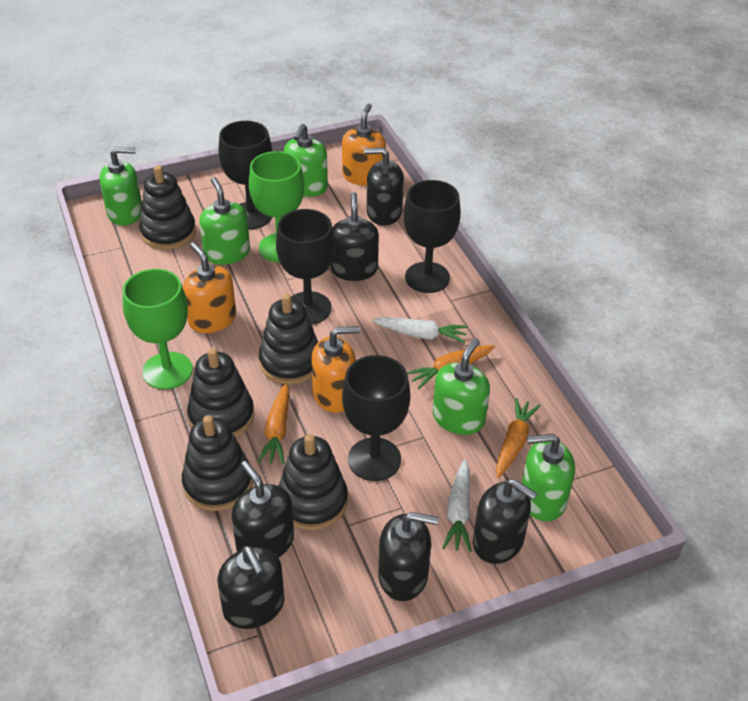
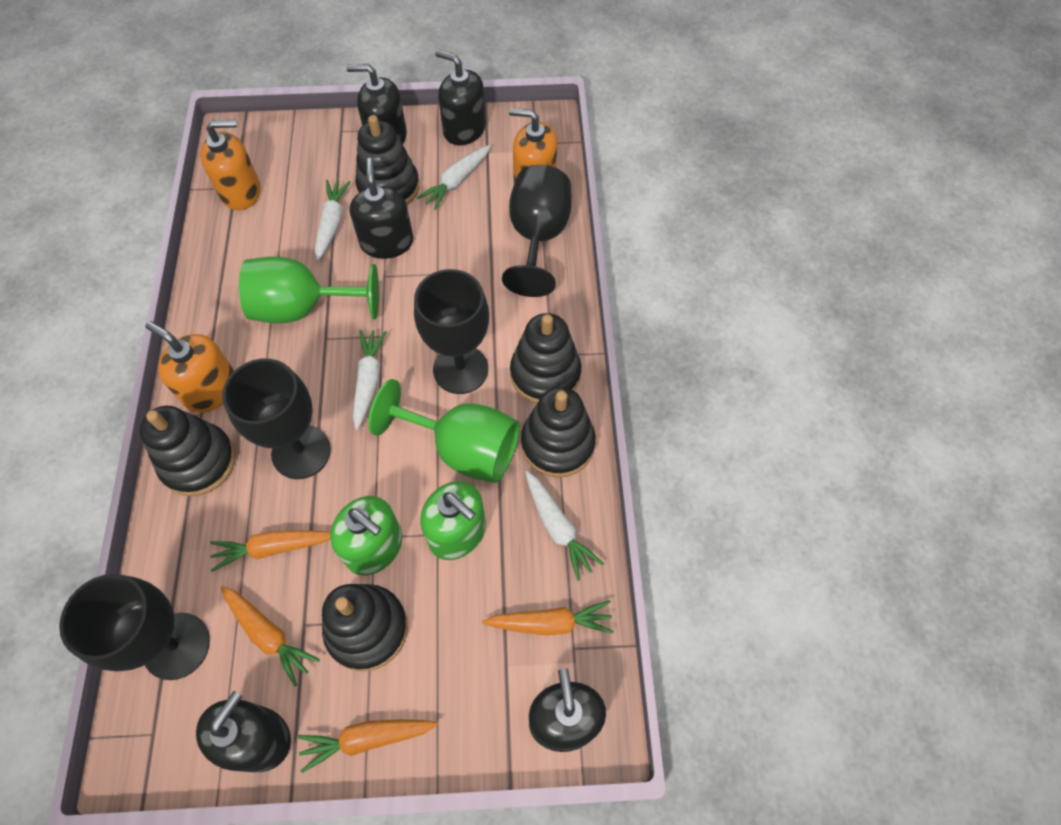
black soap dispenser: [218,546,285,629] [231,461,294,558] [330,192,379,281] [364,147,404,225] [378,512,439,601] [473,479,537,564] = 6 -> [196,691,291,772] [346,64,407,145] [350,158,413,259] [435,50,486,146] [529,668,606,752] = 5
green soap dispenser: [100,147,142,226] [199,177,250,265] [284,124,328,197] [433,338,490,435] [522,434,575,521] = 5 -> [330,496,402,576] [420,481,486,560] = 2
orange carrot: [258,383,289,464] [407,345,495,389] [496,398,541,478] = 3 -> [210,530,331,572] [220,586,320,687] [298,720,438,773] [482,600,614,635] = 4
white carrot: [372,317,468,343] [442,459,472,552] = 2 -> [315,180,351,261] [353,330,387,430] [417,145,490,210] [525,471,604,581] = 4

